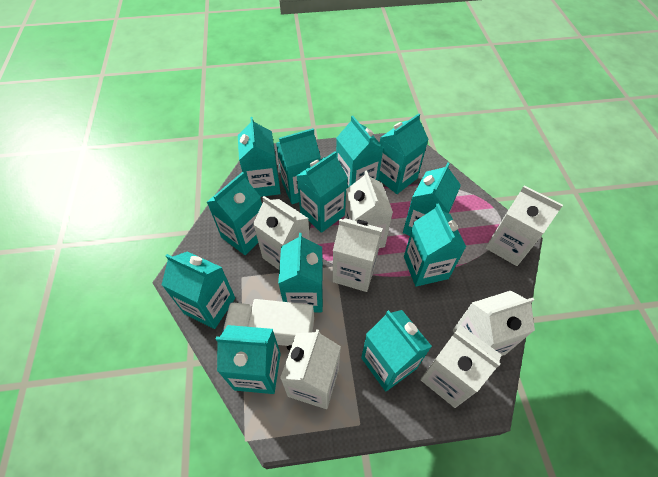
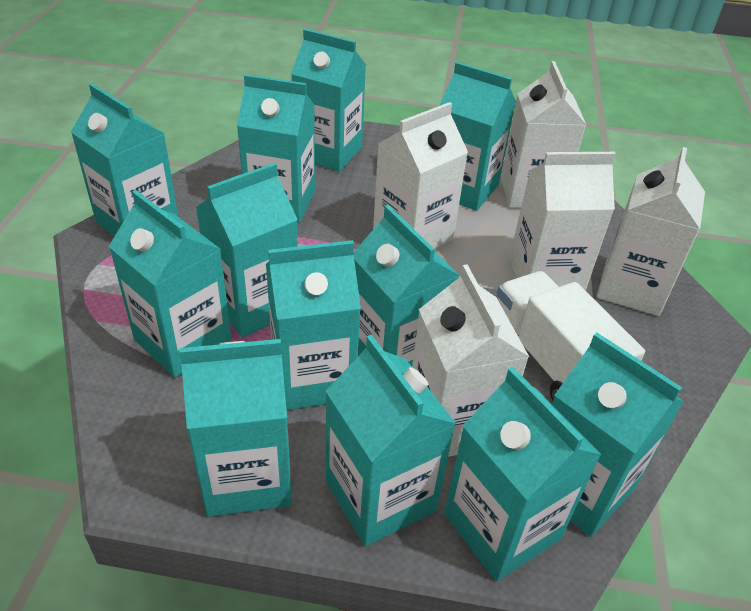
white carton: [253,196,310,270] [280,329,341,409] [333,218,383,292] [345,171,393,248] [420,325,501,408] [453,291,535,356] [485,186,563,266] = 7 -> [373,102,468,249] [412,264,529,457] [501,61,586,208] [509,152,616,291] [597,147,705,316] = 5

